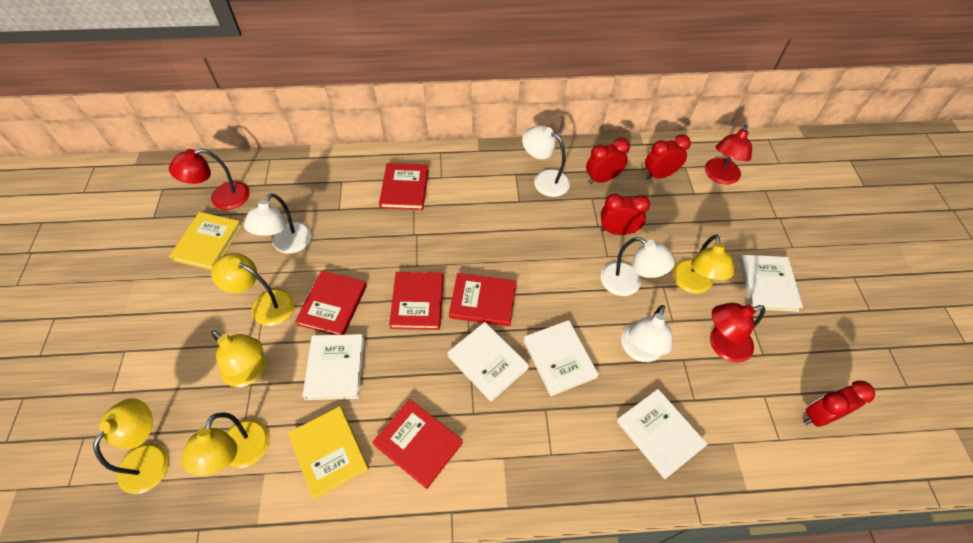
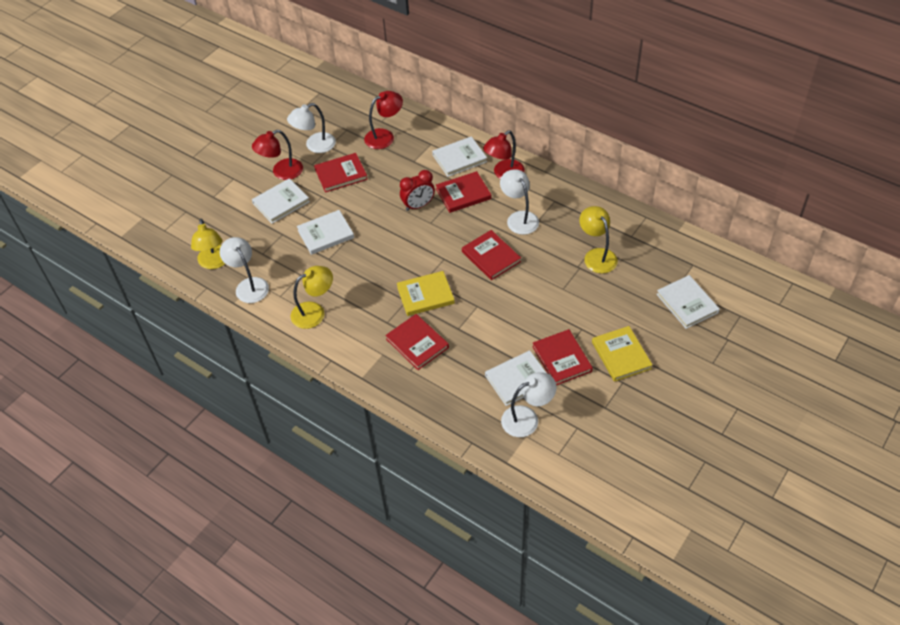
red clock: [586,138,630,184] [601,194,650,235] [645,135,691,180] [803,381,875,427] = 4 -> [400,170,435,211] = 1
yellow lamp: [93,398,169,494] [181,412,270,476] [211,253,295,326] [211,330,266,387] [672,235,735,294] = 5 -> [191,219,225,269] [291,266,333,329] [579,206,618,273] = 3

